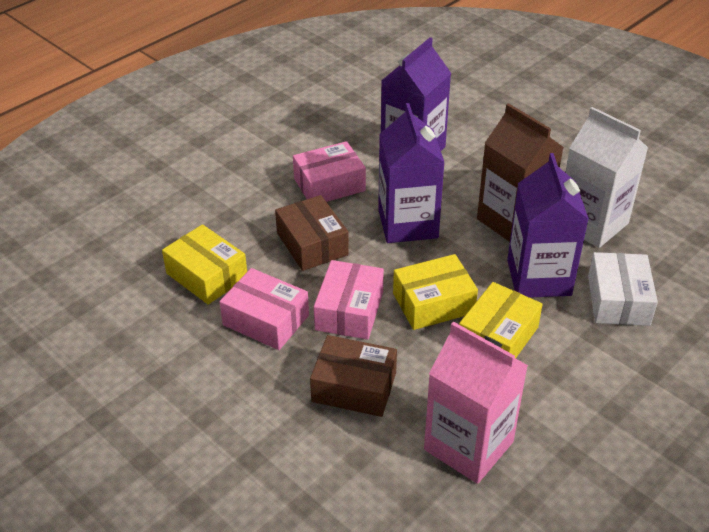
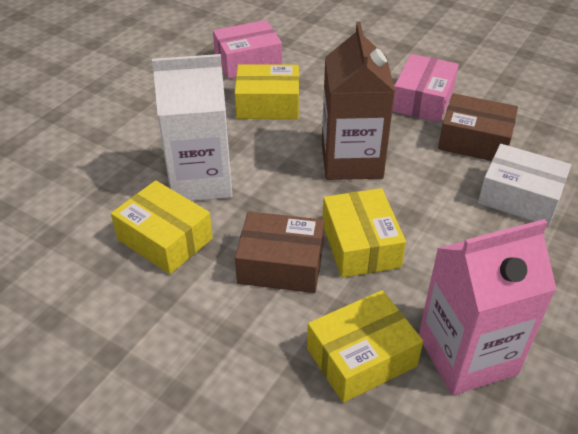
pink box: [219,268,309,350] [293,141,366,202] [314,260,384,340] = 3 -> [213,20,282,79] [392,54,459,122] = 2
purple carton: [378,103,445,243] [381,37,451,151] [507,153,589,298] = 3 -> none = 0
yellow box: [162,224,247,305] [393,254,478,330] [459,282,543,358] = 3 -> [111,180,213,274] [235,64,299,119] [307,290,423,403] [322,188,406,278] = 4

